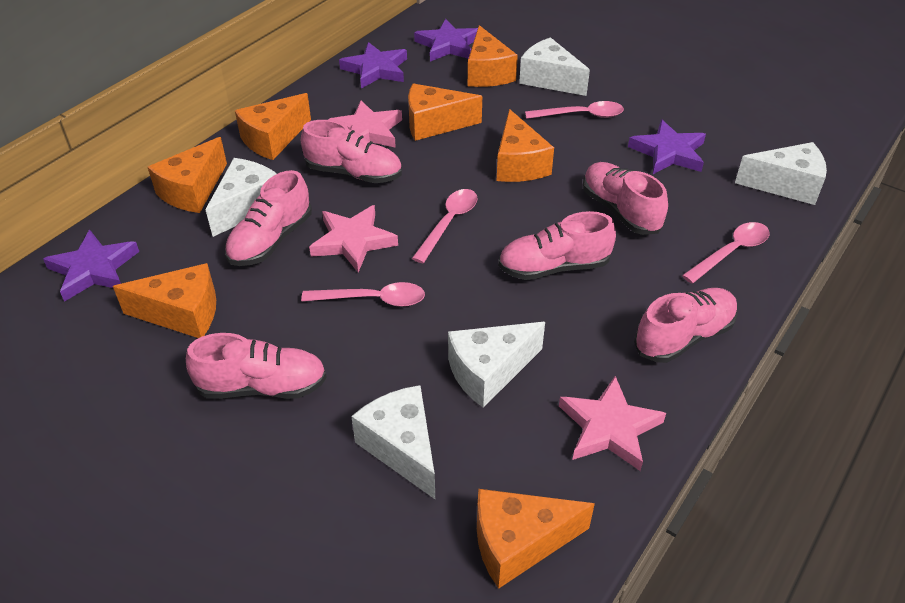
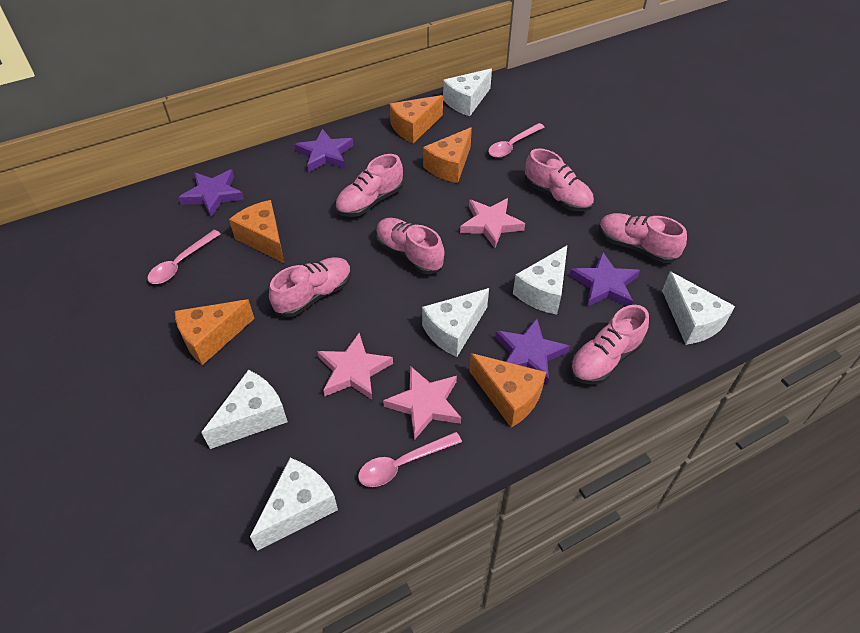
orange cheese: [113,263,216,338] [148,137,227,213] [235,93,311,160] [408,83,482,141] [468,25,518,87] [477,489,595,589] [497,109,554,182] = 7 -> [175,299,255,365] [229,200,284,263] [390,95,443,143] [423,127,472,183] [469,353,546,428] = 5
pink spoon: [301,282,425,307] [412,189,478,263] [525,101,624,119] [682,222,770,283] = 4 -> [147,230,220,284] [358,432,462,487] [488,123,545,158] = 3
white cheese: [205,158,277,237] [351,385,435,499] [448,322,545,408] [519,37,590,96] [735,142,827,205] = 5 -> [201,370,288,449] [250,458,338,551] [422,288,489,357] [443,69,492,116] [513,246,567,315] [662,272,735,345] = 6

